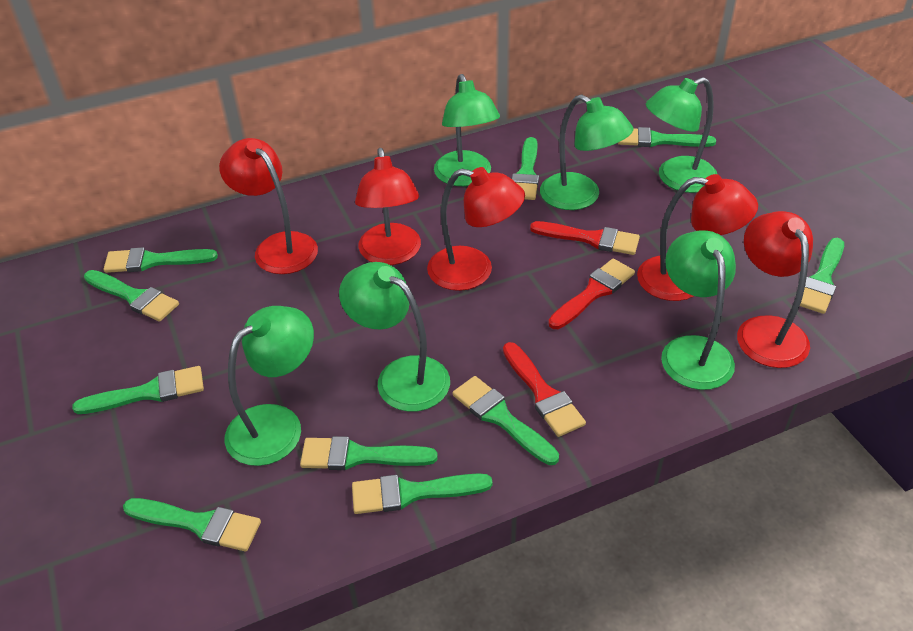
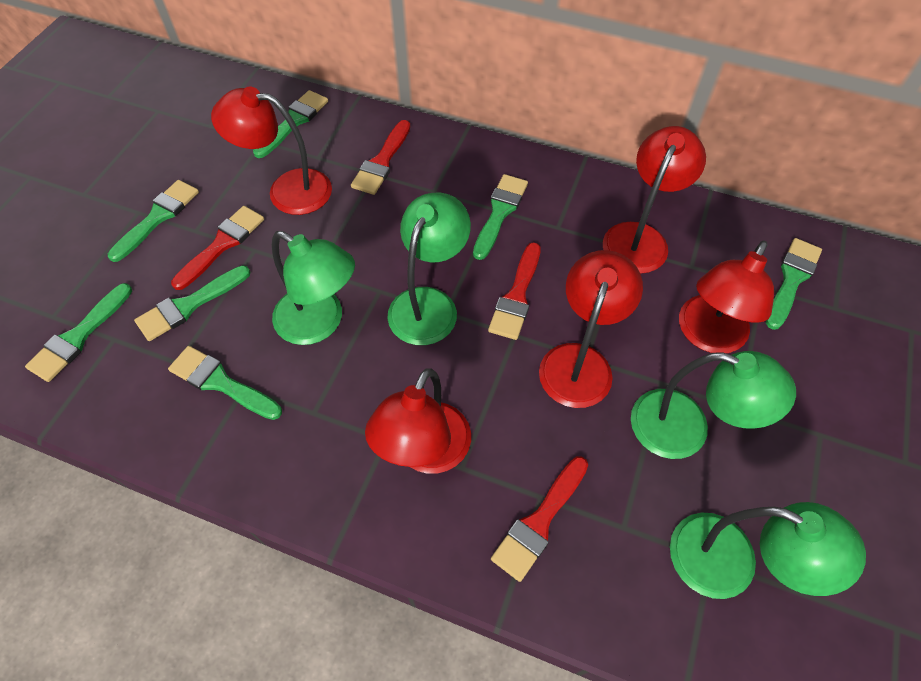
green brush: [72,366,204,414] [84,270,179,322] [104,247,218,273] [123,498,261,551] [300,436,438,470] [352,473,492,514] [452,376,559,465] [512,137,539,200] [618,127,716,147] [800,238,844,314] = 10 -> [25,283,132,382] [108,180,199,262] [134,265,250,341] [168,346,282,420] [253,90,328,158] [473,174,528,260] [766,238,822,330] = 7
green lamp: [225,306,314,466] [339,262,450,412] [434,74,500,186] [540,95,634,210] [646,77,717,193] [661,230,736,390] = 6 -> [272,231,355,345] [387,193,471,345] [631,351,796,459] [670,502,866,599] = 4
red brush: [503,342,586,437] [530,221,640,255] [548,258,635,329] = 3 -> [171,206,264,290] [351,120,410,195] [488,242,541,340] [491,456,588,582] = 4

